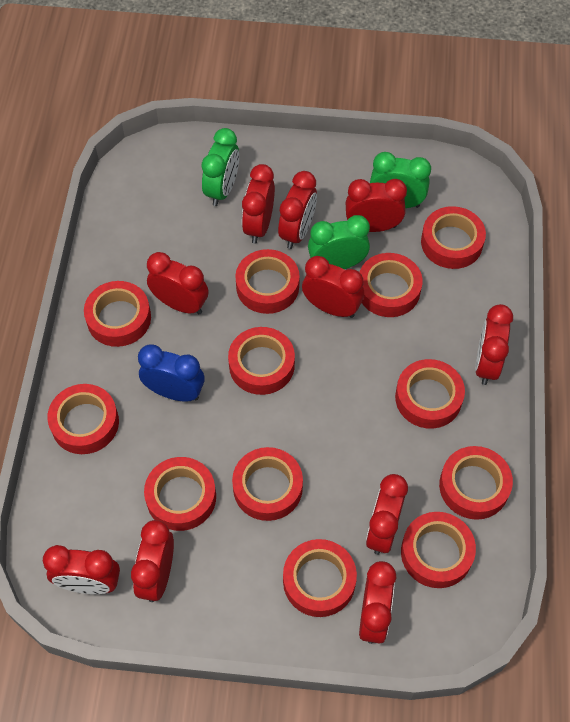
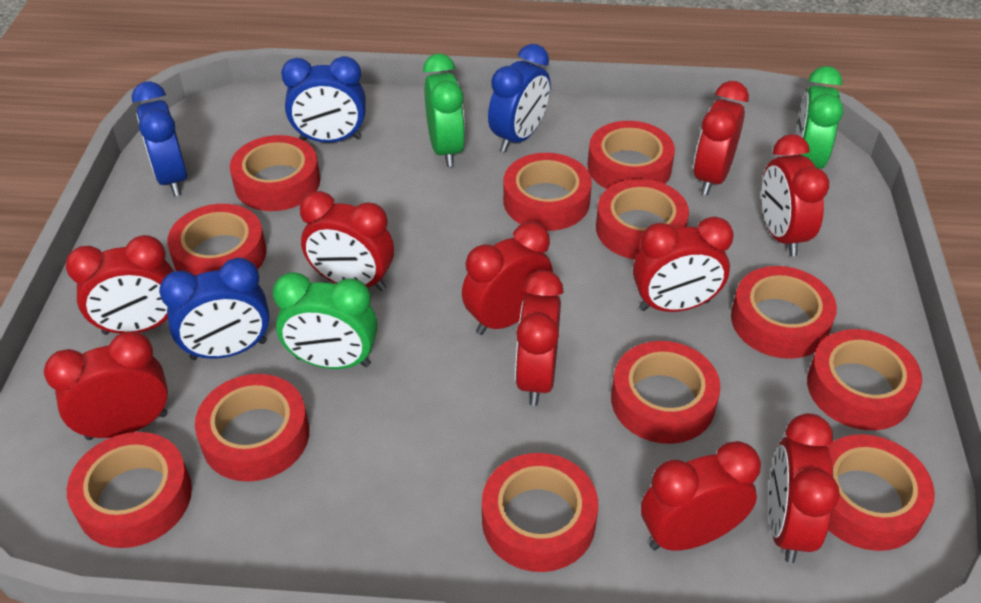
blue clock: [138,344,205,402] = 1 -> [132,82,187,196] [159,258,270,360] [281,56,366,143] [488,44,550,152] = 4

